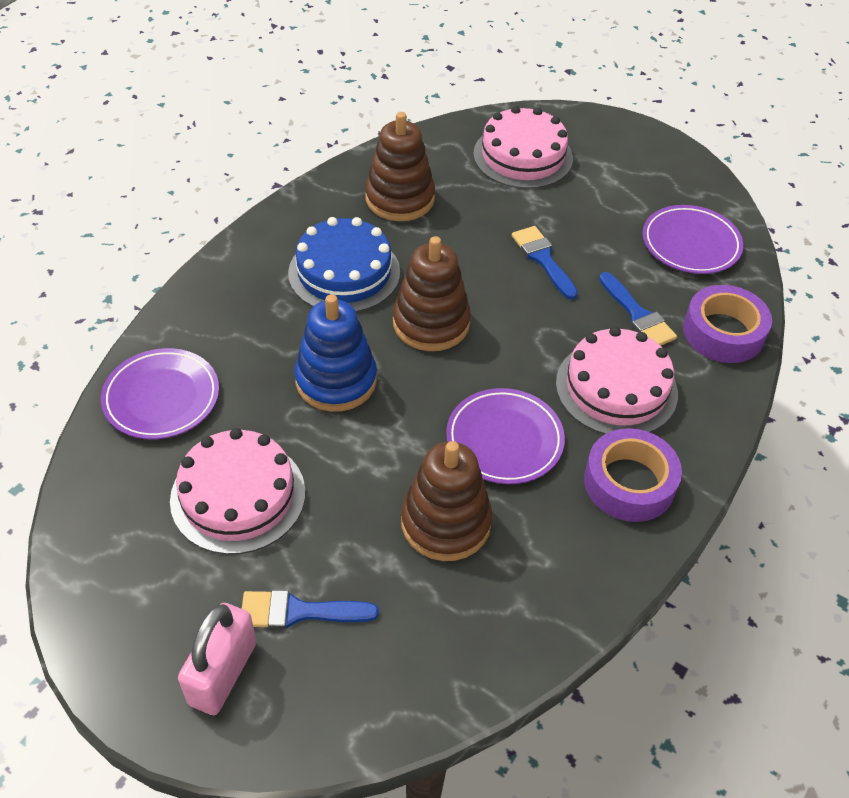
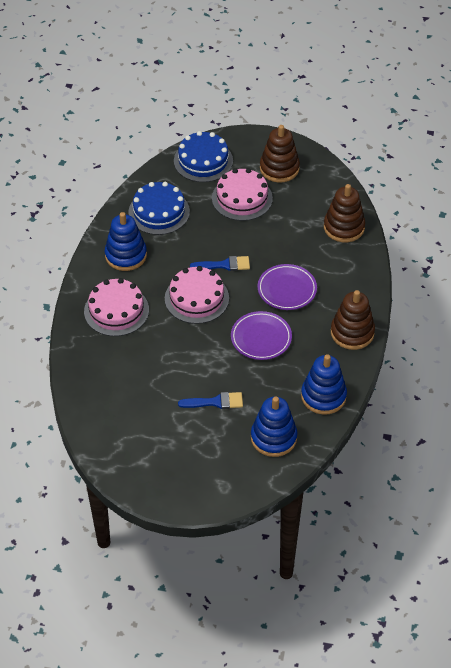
blue brush: [242,590,379,629] [512,226,578,300] [599,272,677,346] = 3 -> [178,392,243,409] [190,256,250,271] = 2
blue cake: [288,217,400,312] = 1 -> [128,182,190,235] [174,131,233,182] = 2
blue stacking toy: [294,294,377,412] = 1 -> [105,212,147,271] [251,396,297,457] [301,354,347,415] = 3
pink padlock: [178,603,257,715] = 1 -> none = 0
purple plate: [101,348,219,439] [446,388,565,484] [643,205,743,274] = 3 -> [231,311,292,360] [257,264,317,310] = 2
purple tape: [584,428,682,522] [683,285,772,363] = 2 -> none = 0

